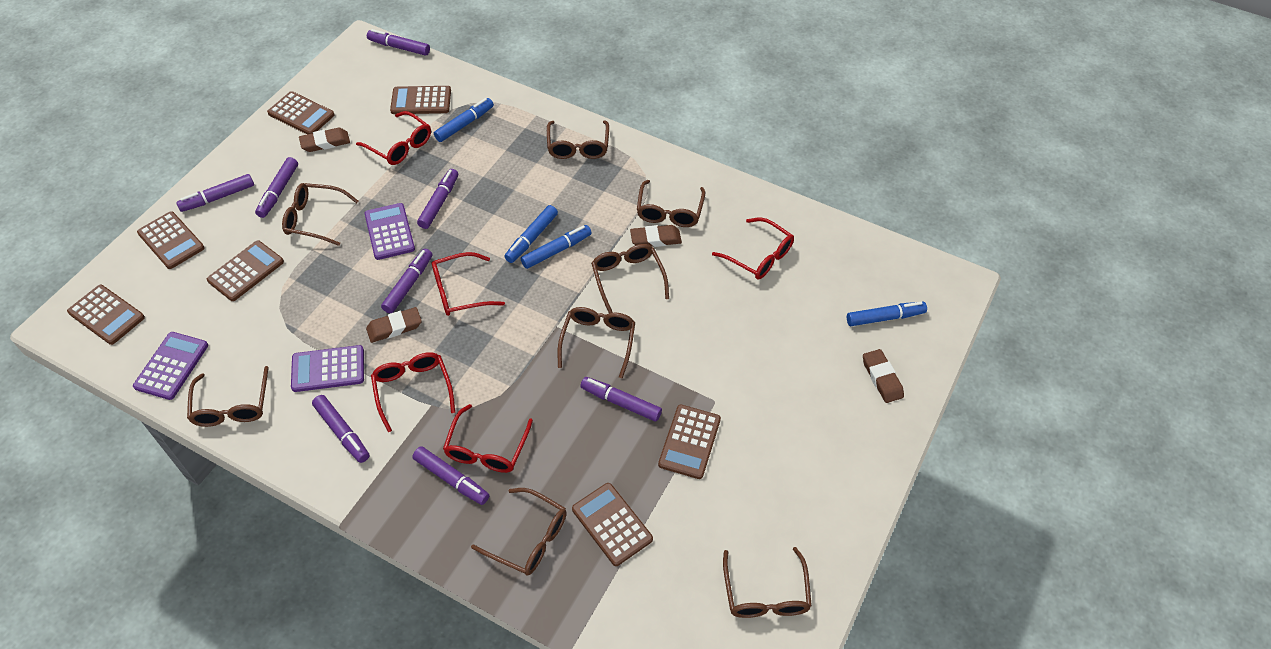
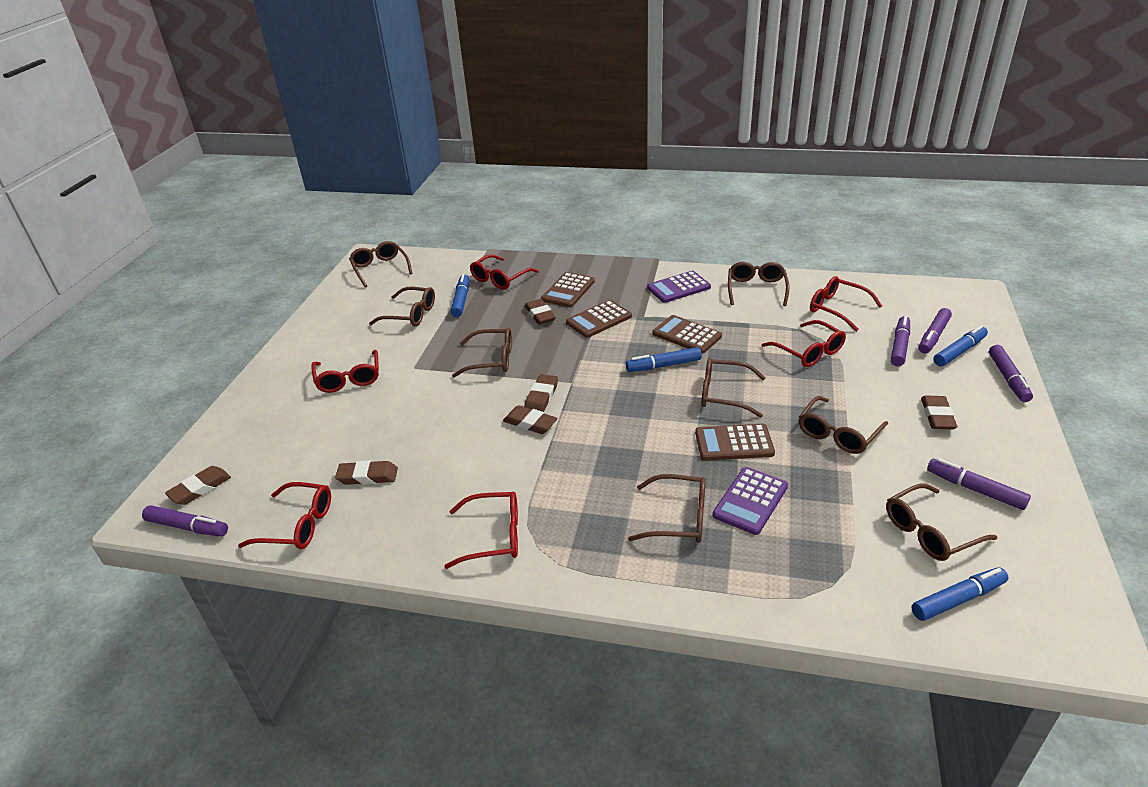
brown calculator: [67,285,145,345] [137,211,205,269] [207,241,284,301] [267,91,335,134] [390,86,451,114] [572,483,653,566] [658,405,721,479] = 7 -> [541,272,595,307] [566,300,632,338] [652,315,722,354] [695,424,775,461] = 4
brown eraser: [299,128,350,152] [366,307,422,343] [630,225,682,247] [863,349,904,403] = 4 -> [165,466,231,505] [335,461,398,485] [503,405,558,434] [524,374,558,412] [525,299,556,325] [921,396,958,429] = 6
purple calculator: [133,332,208,400] [291,345,364,392] [364,203,415,260] = 3 -> [647,271,711,303] [712,467,788,535] = 2
purple marker: [176,174,254,212] [255,157,298,218] [312,395,369,463] [367,29,430,56] [381,249,432,313] [412,446,489,505] [417,169,458,229] [580,377,662,421] = 8 -> [142,505,228,537] [891,316,910,366] [919,308,952,354] [927,458,1031,510] [989,345,1033,402] = 5
red glasses: [356,111,431,165] [371,352,455,432] [432,252,505,316] [443,404,533,473] [712,217,794,279] = 5 -> [238,482,331,549] [311,350,379,393] [444,492,518,569] [470,254,539,290] [762,320,846,367] [810,276,882,332] = 6

